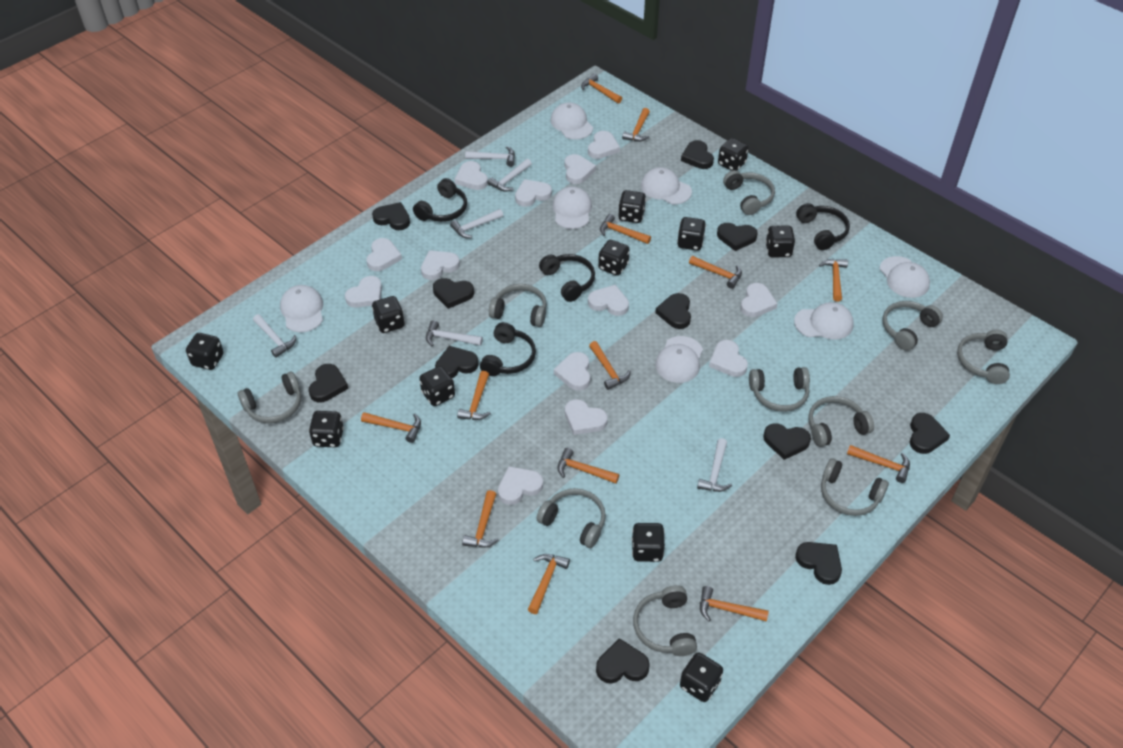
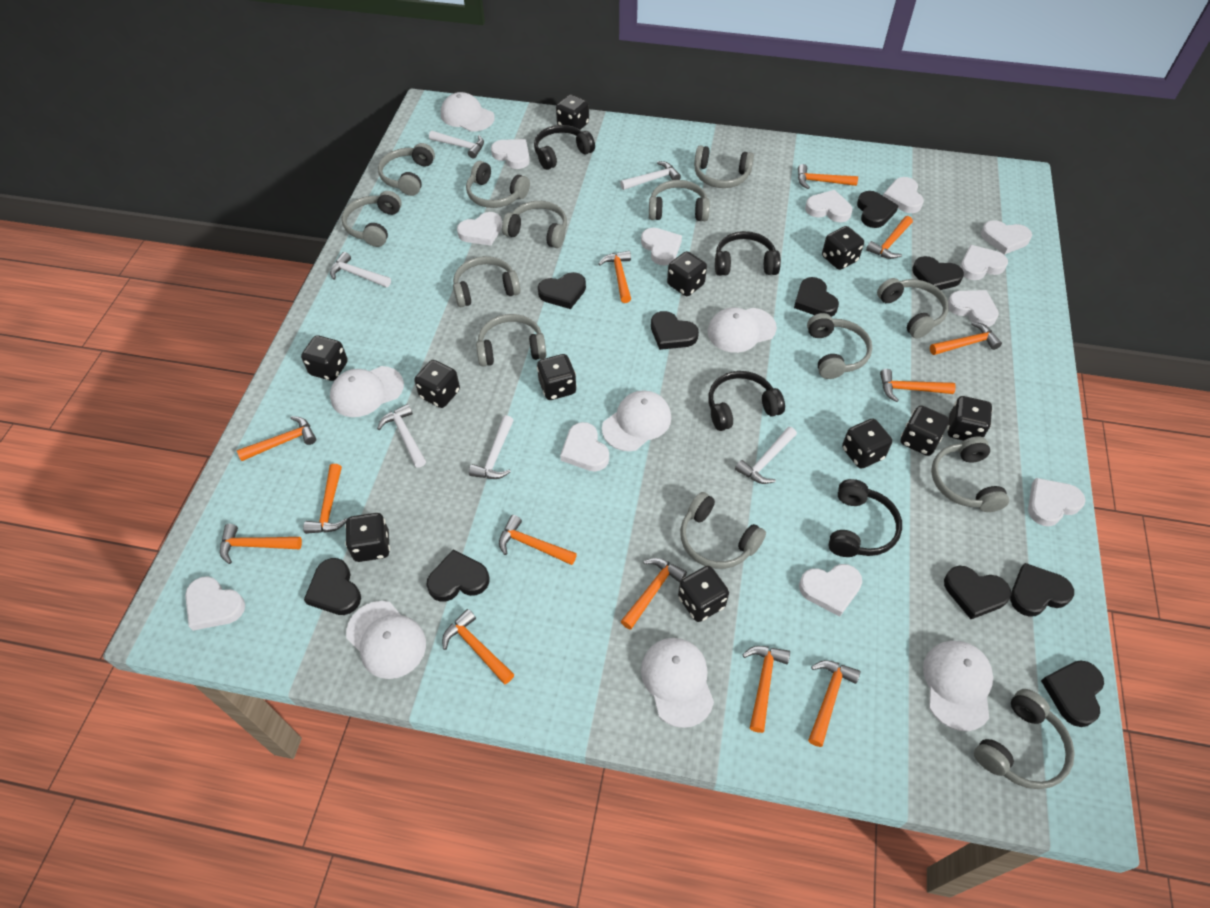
black heart: [308,364,348,402] [372,202,410,230] [433,278,474,309] [435,346,479,378] [596,638,650,683] [655,293,691,329] [681,140,714,169] [717,223,758,251] [763,423,811,460] [795,542,842,585] [910,413,950,454] = 11 -> [304,558,361,615] [426,550,490,602] [538,272,586,309] [651,311,699,350] [794,277,839,317] [857,191,898,228] [912,256,964,290] [944,566,1011,619] [1010,563,1074,617] [1041,660,1104,727] = 10
grey headphones: [238,372,301,423] [489,284,547,327] [537,488,606,548] [633,585,697,656] [723,170,775,215] [749,367,810,412] [808,396,874,447] [821,458,889,516] [883,301,943,351] [957,330,1010,384] = 10 -> [342,191,402,247] [378,143,435,196] [453,256,520,307] [466,161,530,208] [476,314,546,367] [502,201,567,248] [649,180,710,221] [680,492,766,569] [694,145,754,188] [807,313,872,379] [877,278,949,339] [931,437,1009,512] [974,689,1075,789] = 13
white heart: [345,276,382,308] [367,238,402,271] [421,250,460,280] [455,161,488,190] [498,466,543,505] [515,179,552,207] [554,352,590,391] [564,154,596,184] [565,399,608,435] [588,131,620,159] [588,285,629,316] [709,340,748,377] [740,283,778,317] = 13 -> [185,576,245,631] [457,212,502,246] [491,139,530,169] [560,422,609,472] [641,228,682,265] [799,564,862,617] [805,190,852,222] [883,177,924,213] [948,290,999,327] [960,245,1008,280] [981,220,1032,255] [1028,478,1086,526] = 12

